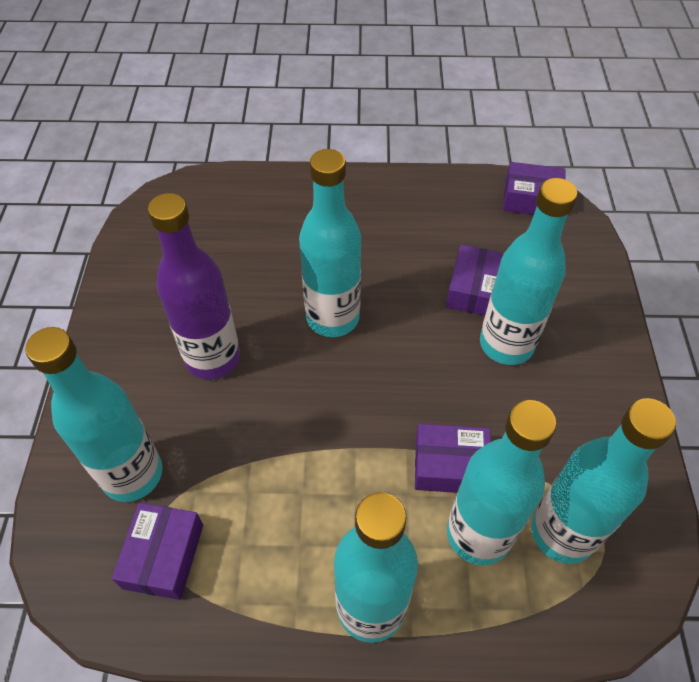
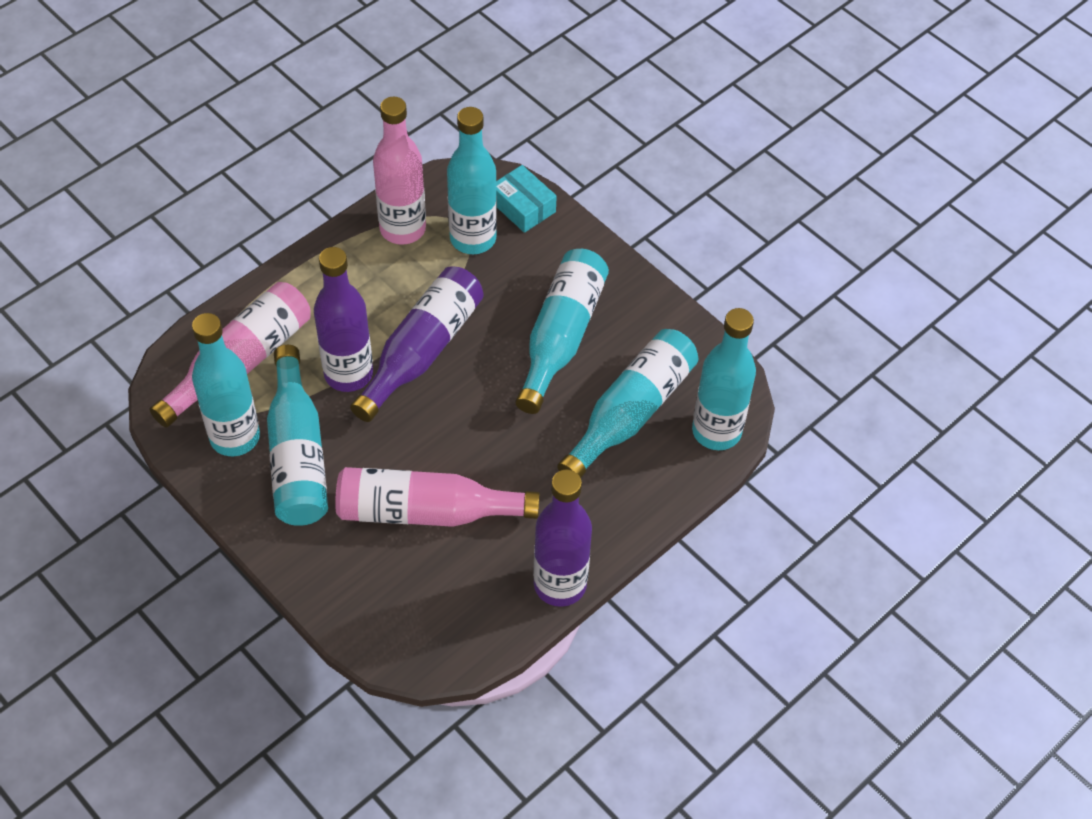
pink bottle: none = 0 -> [150,282,311,428] [335,467,540,527] [373,97,426,245] = 3
purple bottle: [148,193,240,379] = 1 -> [314,247,373,392] [350,266,484,422] [533,469,592,607] = 3
purple box: [112,503,203,600] [415,424,491,493] [446,244,504,316] [503,162,565,215] = 4 -> none = 0
turquoise box: none = 0 -> [496,165,557,233] = 1

